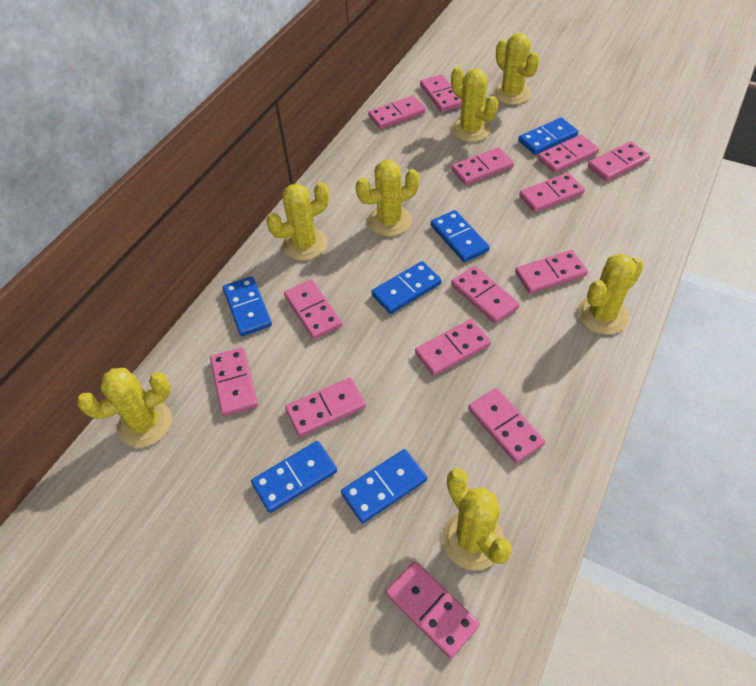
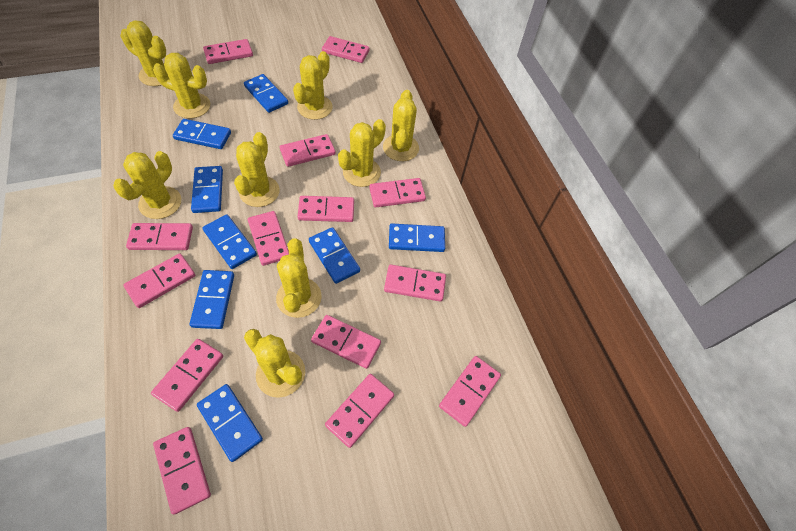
blue domino: [223,276,272,336] [251,441,337,513] [341,449,427,523] [371,261,442,314] [431,210,490,262] [518,118,578,155] = 6 -> [173,119,231,149] [190,270,234,329] [191,166,223,213] [197,384,263,462] [203,214,257,269] [244,74,288,113] [309,227,360,284] [389,223,445,252] = 8
yellow cactus: [77,368,172,448] [266,182,329,261] [356,160,420,237] [442,468,512,570] [451,67,498,142] [493,33,540,105] [577,253,644,335] = 7 -> [113,151,181,219] [120,20,166,86] [153,53,210,119] [234,132,280,207] [244,329,305,398] [276,238,322,318] [293,51,333,120] [338,119,386,187] [383,90,419,161] = 9

